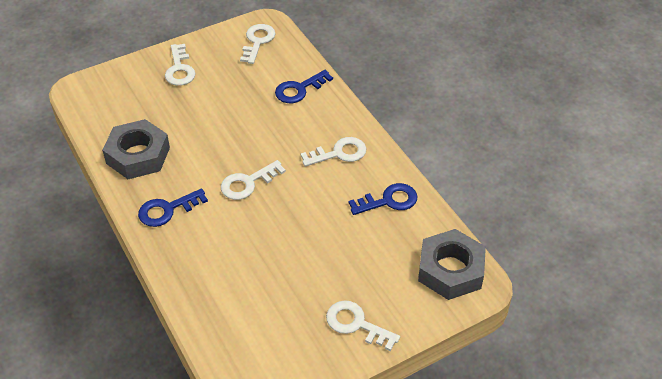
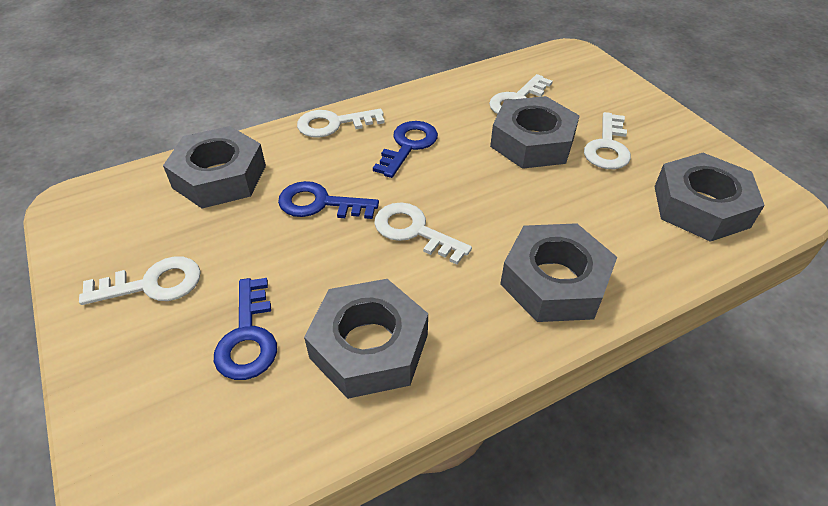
grey nut: [102,119,170,179] [418,229,486,300] = 2 -> [163,126,266,209] [304,279,428,399] [490,96,580,169] [500,223,617,322] [654,153,765,242] = 5

